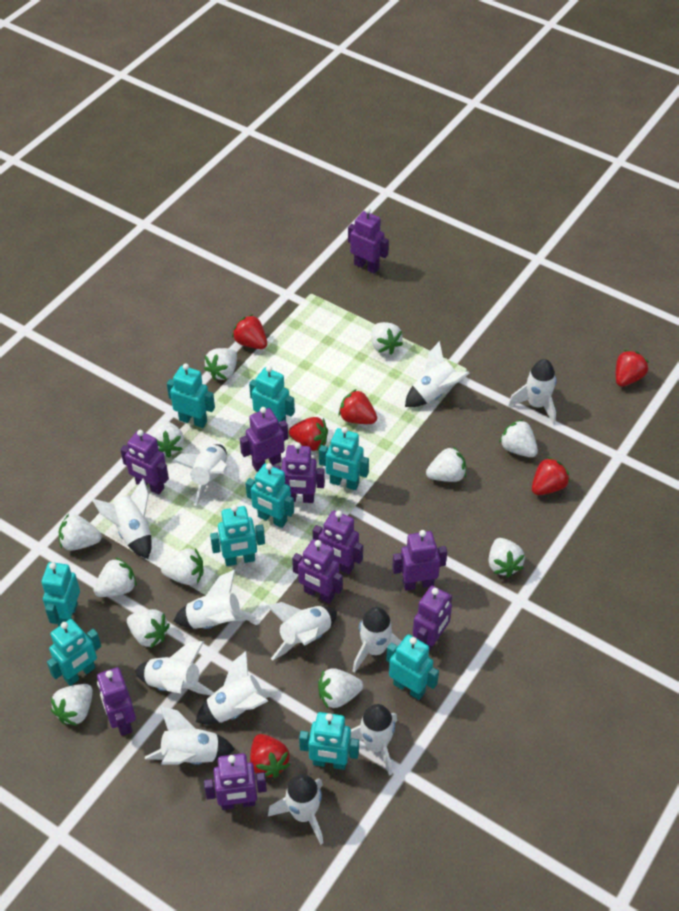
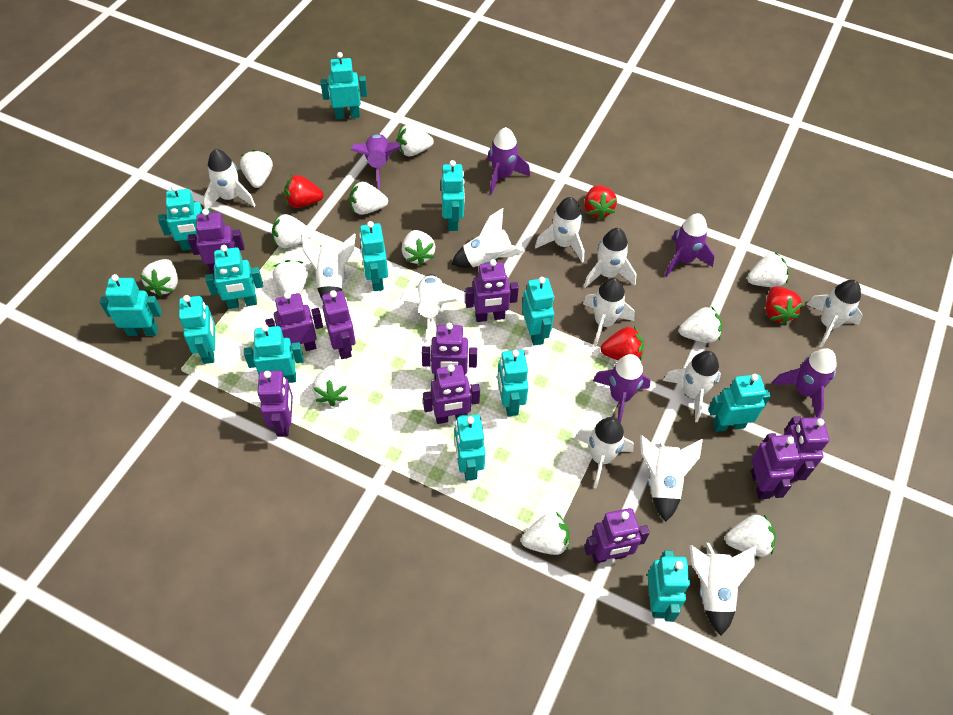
purple rocket: none = 0 -> [351,134,401,189] [487,127,530,195] [593,354,651,423] [665,213,715,277] [772,348,837,417] = 5
red strawberry: [232,314,267,349] [250,734,290,778] [289,417,328,451] [339,389,377,424] [532,457,570,495] [616,350,649,387] = 6 -> [284,175,323,208] [584,185,617,220] [600,326,644,361] [766,286,803,324] = 4
turquoise robot: [41,562,80,627] [47,619,101,686] [167,364,215,428] [210,505,265,566] [245,463,294,528] [249,366,295,423] [299,712,359,770] [319,427,369,490] [386,634,439,700] = 9 -> [100,274,162,336] [158,185,211,251] [179,295,215,364] [205,245,263,309] [244,324,304,383] [320,52,367,119] [359,221,388,291] [441,160,465,231] [455,414,486,481] [497,350,529,416] [522,277,554,346] [647,550,690,622] [708,374,771,432] = 13

